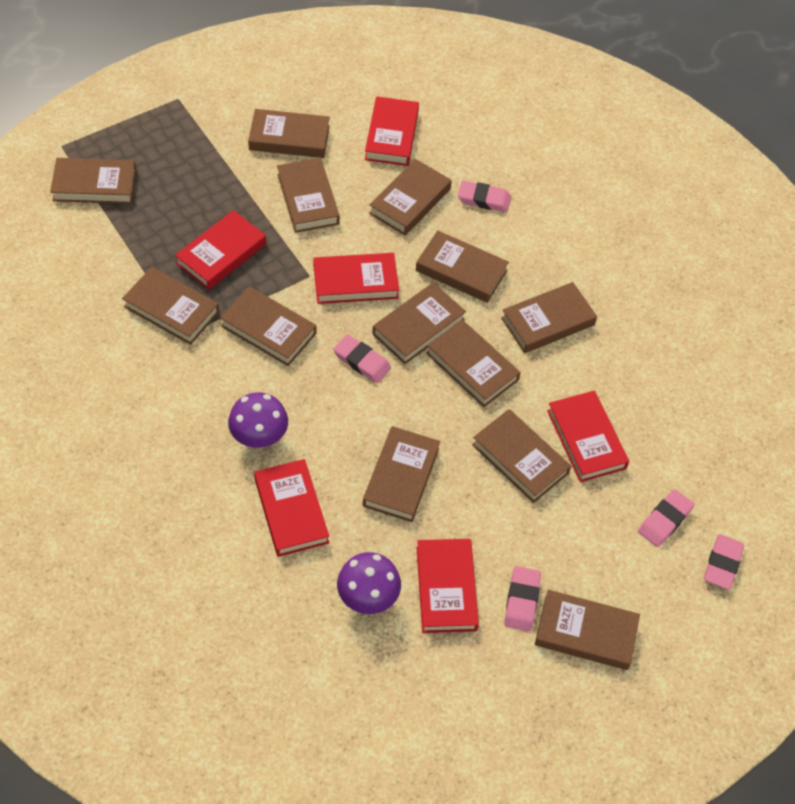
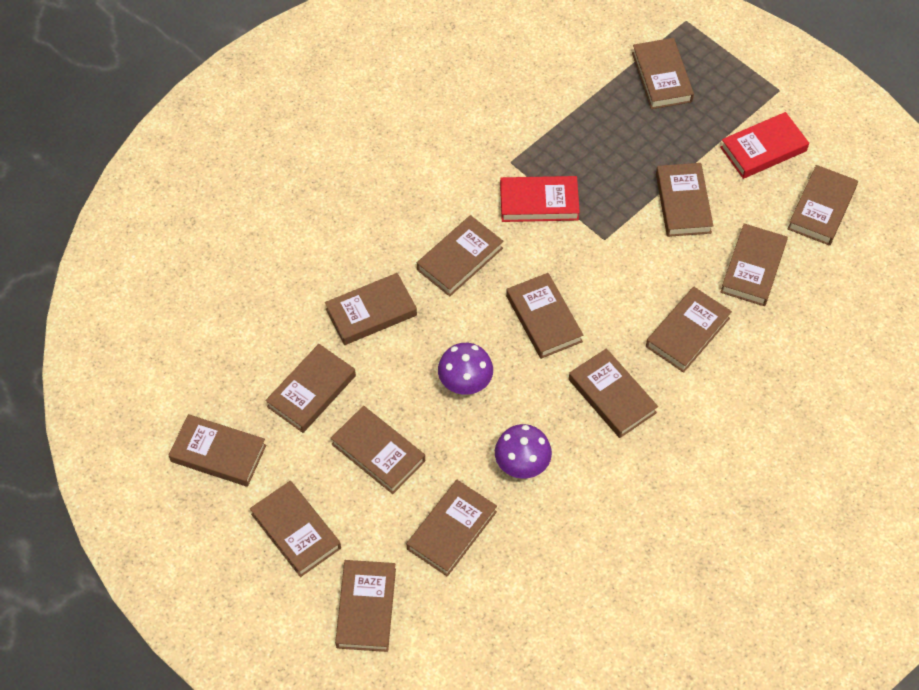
brown book: [50,158,136,204] [122,267,219,345] [220,286,316,366] [248,109,330,158] [277,158,340,233] [363,426,440,522] [369,159,452,235] [372,283,466,364] [416,230,509,303] [426,320,521,407] [472,409,571,503] [501,282,597,353] [535,590,640,670] = 13 -> [169,414,266,487] [250,481,341,577] [265,344,356,433] [325,273,417,345] [331,406,425,494] [335,560,396,652] [406,480,497,577] [417,215,503,296] [506,273,583,359] [569,348,658,438] [632,38,694,109] [646,287,732,373] [656,163,713,237] [720,224,788,306] [788,165,858,246] = 15
pink eraser: [333,334,391,383] [458,181,511,212] [504,566,541,632] [638,489,694,547] [704,534,744,590] = 5 -> none = 0
red book: [175,210,266,290] [254,459,329,557] [313,253,399,304] [365,96,419,166] [416,539,479,633] [547,391,629,482] = 6 -> [500,176,580,222] [720,112,809,179] = 2

